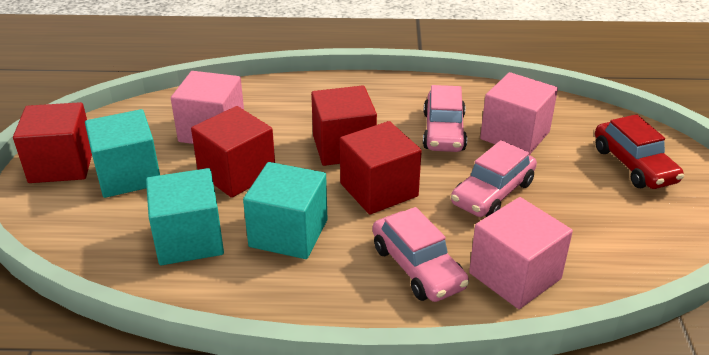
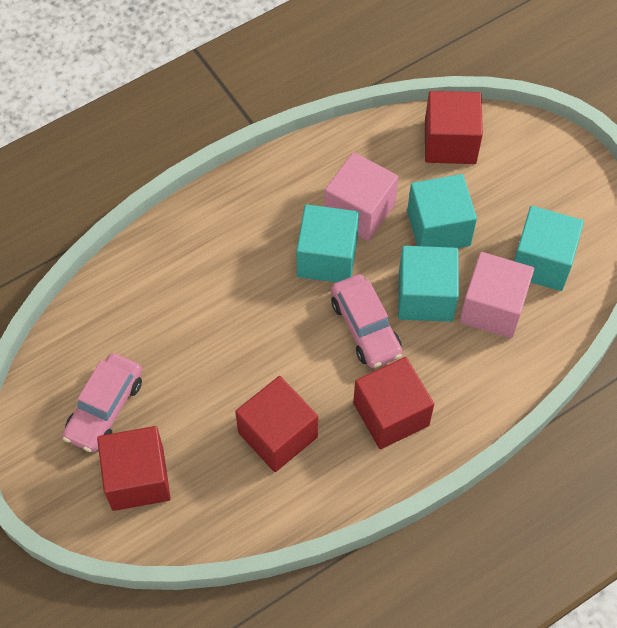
pink car: [373,207,469,302] [423,85,467,152] [451,140,537,217] = 3 -> [63,353,142,453] [331,274,403,368] = 2
pink cube: [171,71,244,144] [469,197,573,309] [480,72,558,155] = 3 -> [324,152,398,241] [460,252,534,338] = 2
red car: [595,114,684,189] = 1 -> none = 0
turquoise cube: [85,109,160,198] [146,168,224,265] [243,162,327,259] = 3 -> [296,204,359,282] [398,246,459,322] [407,174,477,248] [514,206,584,291] = 4

